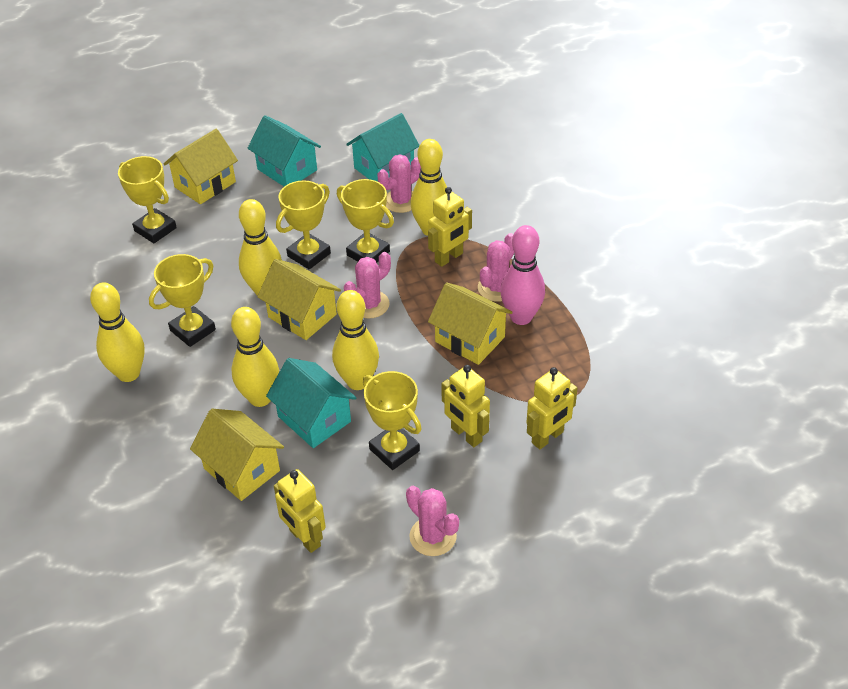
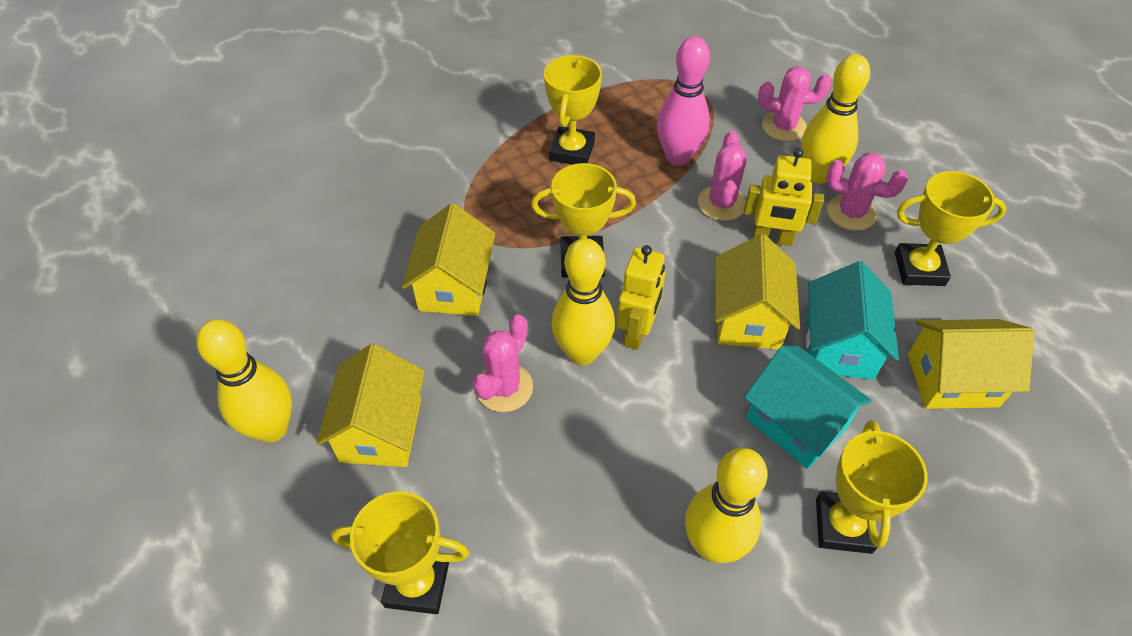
turquoise house: [248,115,321,186] [266,358,357,448] [346,113,420,182] = 3 -> [744,346,872,469] [806,261,899,380] = 2
yellow bowling pin: [90,282,145,382] [231,307,279,407] [239,199,282,296] [332,290,379,390] [411,139,447,236] = 5 -> [197,319,292,443] [551,238,615,365] [685,448,768,563] [801,54,870,184] = 4
yellow robot: [274,469,326,553] [428,187,472,267] [441,365,490,447] [527,367,578,449] = 4 -> [617,245,665,350] [744,148,824,246] = 2

